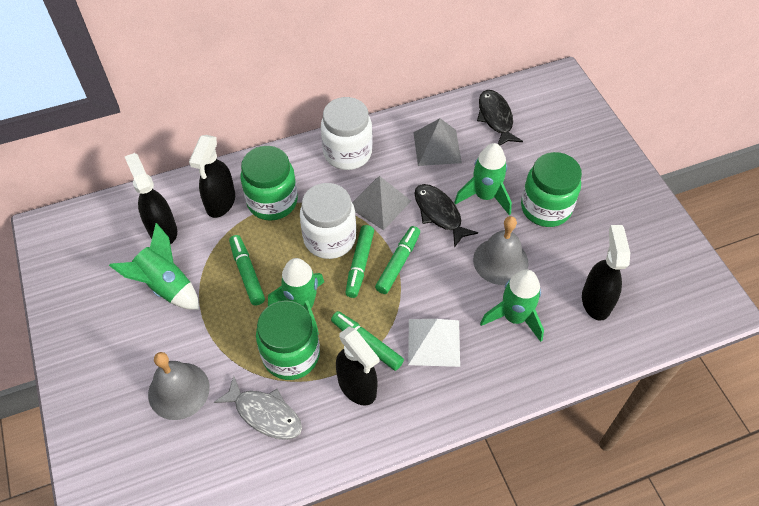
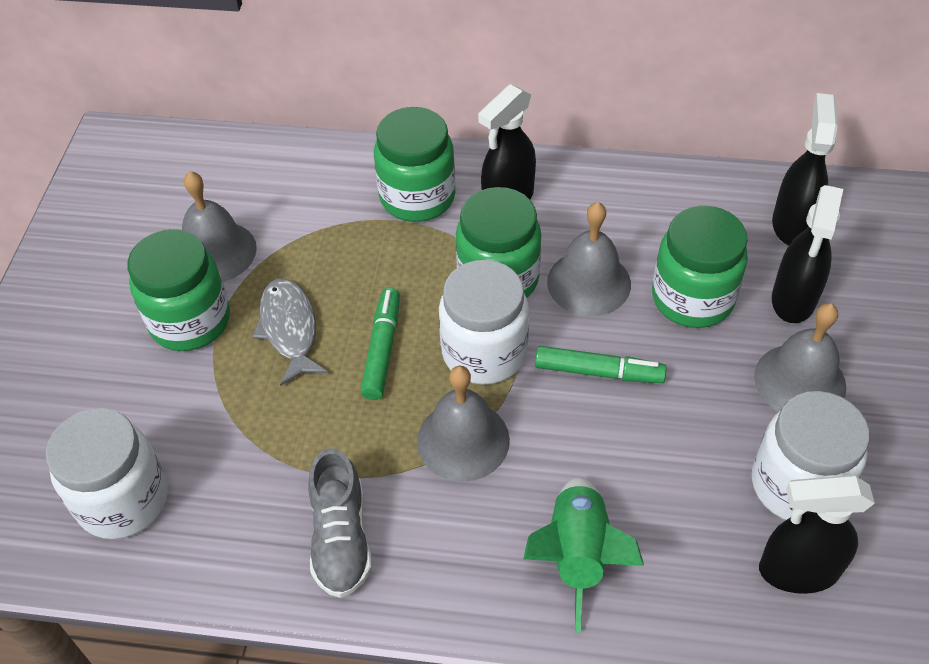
black fish: [414,184,478,248] [477,90,523,146] = 2 -> none = 0
green jar: [241,146,298,221] [256,300,320,380] [521,152,582,227] = 3 -> [127,229,230,351] [374,107,456,222] [456,187,541,298] [652,206,748,328] = 4
green marker: [229,235,265,306] [331,311,404,371] [345,225,374,298] [375,226,420,294] = 4 -> [360,288,400,400] [535,346,667,383] = 2
green rocket: [109,223,199,310] [268,258,324,335] [454,143,512,215] [480,269,544,342] = 4 -> [524,477,644,633] = 1
grey bell: [148,352,210,420] [473,216,529,285] = 2 -> [182,171,257,282] [417,365,510,482] [547,202,631,316] [754,303,846,412] = 4
grey pyramid: [352,176,411,230] [413,118,462,166] = 2 -> none = 0
grey shoe: none = 0 -> [308,448,372,598] = 1
white jar: [300,183,356,259] [321,97,372,170] = 2 -> [45,408,168,539] [439,260,529,385] [752,391,870,520] = 3
white pyramid: [408,319,460,367] = 1 -> none = 0

